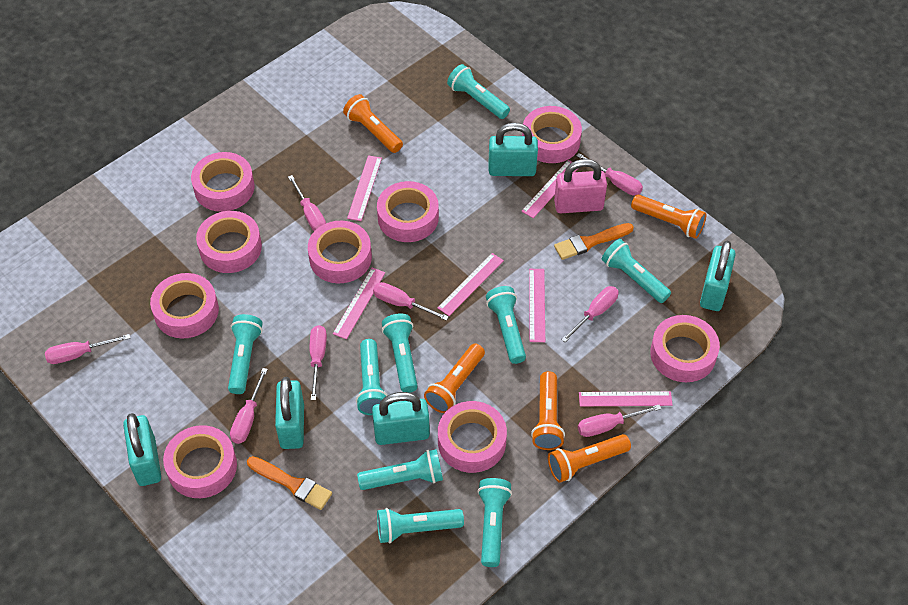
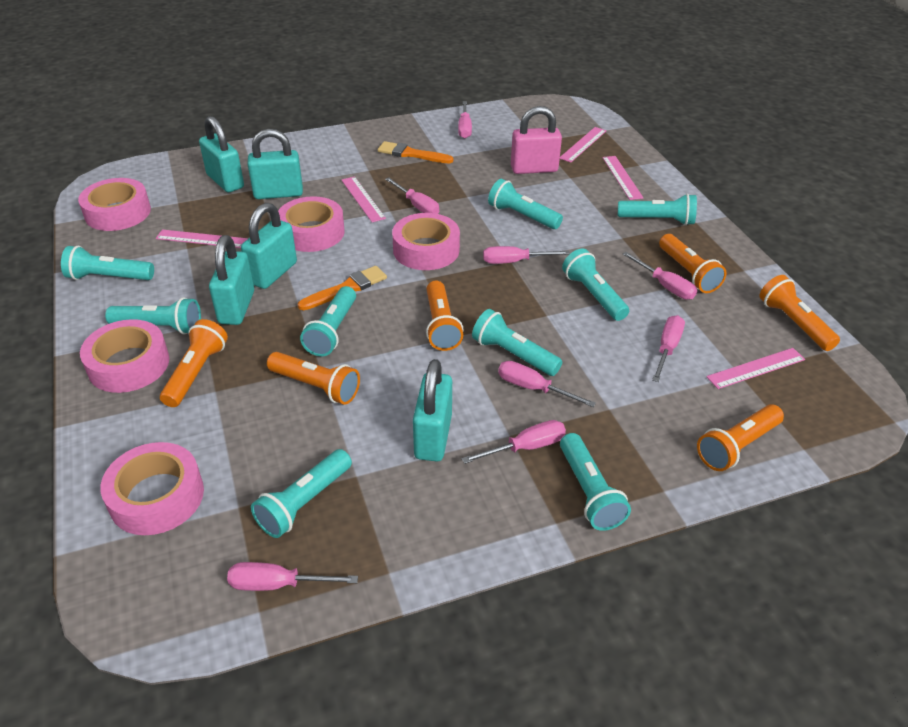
orange flashlight: [343,94,403,153] [424,344,485,413] [531,371,565,450] [548,434,631,483] [631,194,706,239] = 5 -> [160,319,228,407] [267,352,360,405] [426,281,464,351] [659,234,727,293] [697,404,784,471] [759,275,840,351] = 6
pink ruler: [333,268,385,339] [347,155,382,221] [438,253,504,316] [521,160,579,218] [529,269,545,342] [579,391,672,406] = 6 -> [156,229,248,248] [341,176,386,222] [560,127,607,162] [602,156,643,200] [706,348,805,389] = 5
pink tape: [150,273,219,338] [163,425,237,498] [191,152,254,212] [196,211,262,273] [308,221,372,283] [377,181,439,242] [438,401,507,473] [522,106,582,163] [650,315,720,382] = 9 -> [78,178,151,231] [80,319,169,393] [100,442,204,535] [278,196,345,252] [392,213,460,270] = 5

